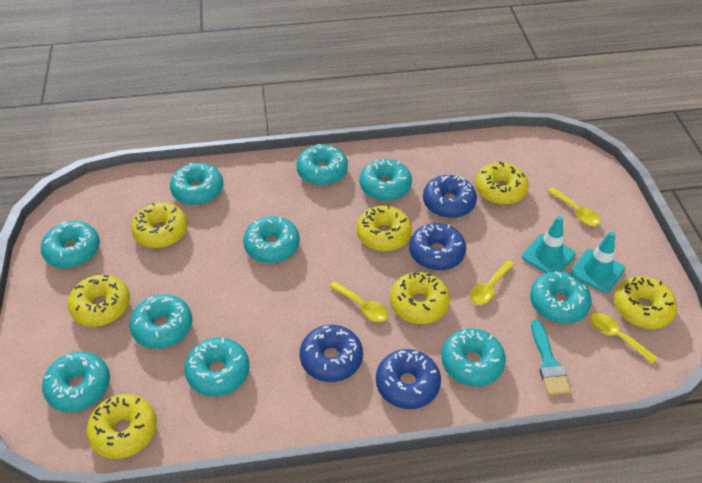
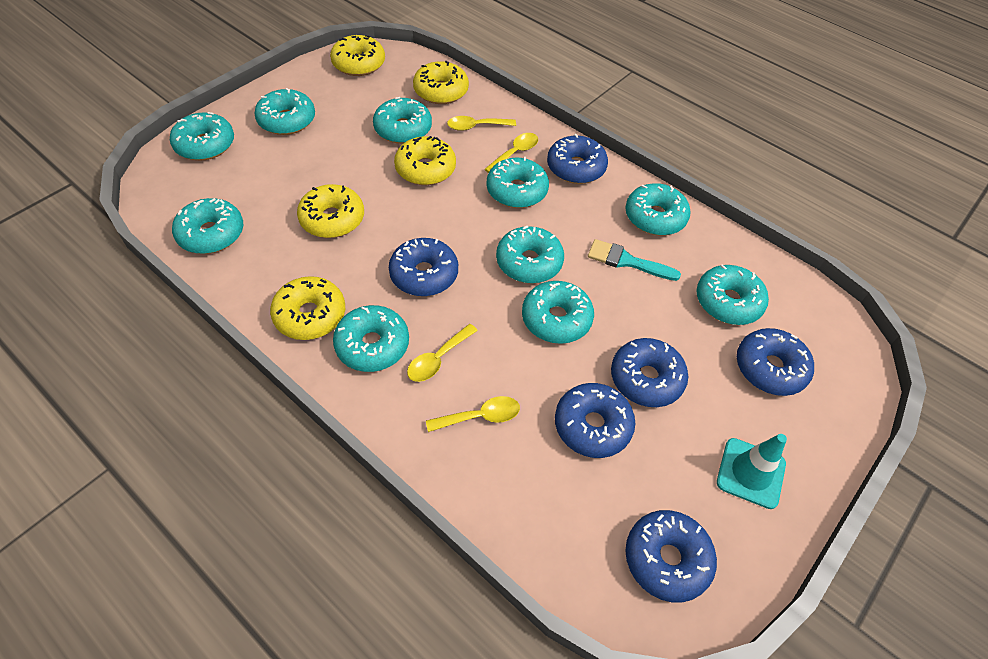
blue donut: [300,325,363,382] [376,349,441,409] [409,223,466,271] [423,175,477,218] = 4 -> [389,238,458,296] [547,134,608,184] [555,383,635,458] [611,338,688,407] [625,510,717,602] [737,328,814,396] = 6
turquoise traffic cone: [522,216,576,273] [571,231,625,293] = 2 -> [717,434,787,509] = 1
yellow donut: [68,274,130,327] [86,394,157,459] [131,203,188,248] [357,205,412,251] [390,272,450,324] [475,162,529,205] [614,276,677,329] = 7 -> [270,276,345,340] [297,184,364,238] [330,35,385,76] [394,136,456,185] [413,61,469,104] = 5

